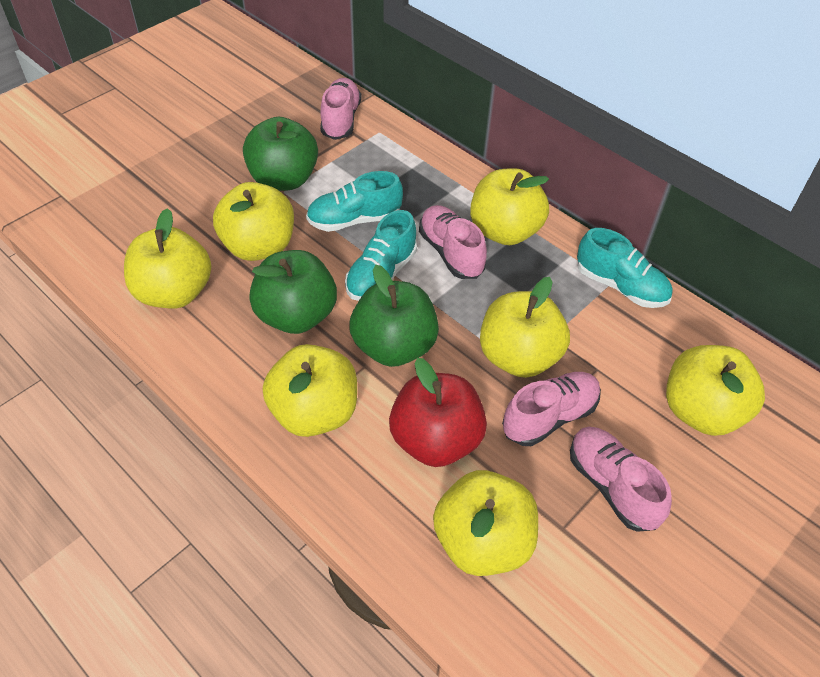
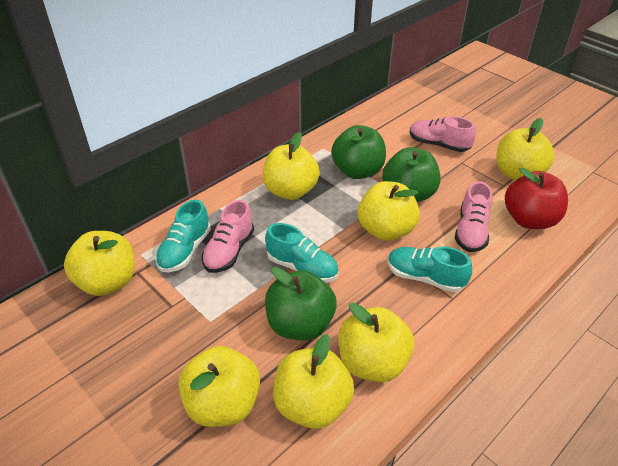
pink shoe: [320,78,362,140] [419,205,487,279] [502,372,601,446] [570,427,672,532] = 4 -> [202,200,254,273] [410,116,476,152] [455,181,492,252] = 3

